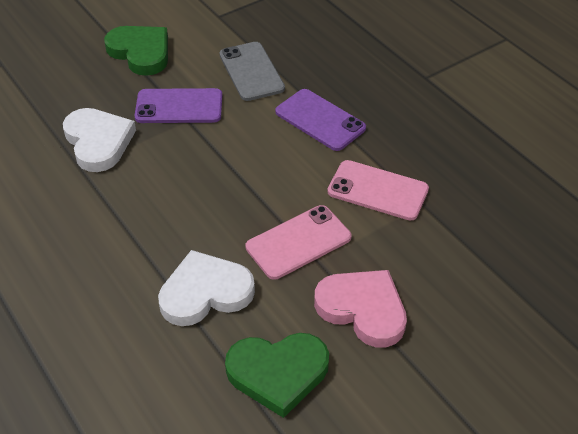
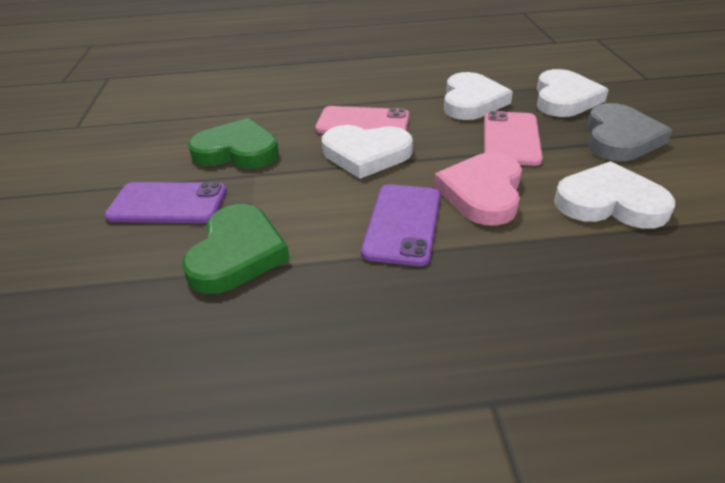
grey heart: none = 0 -> [587,103,672,161] = 1
grey phone: [219,42,285,101] = 1 -> none = 0
white heart: [63,108,136,172] [158,250,255,326] = 2 -> [322,125,413,179] [444,72,513,120] [537,69,609,117] [554,161,675,229] = 4

